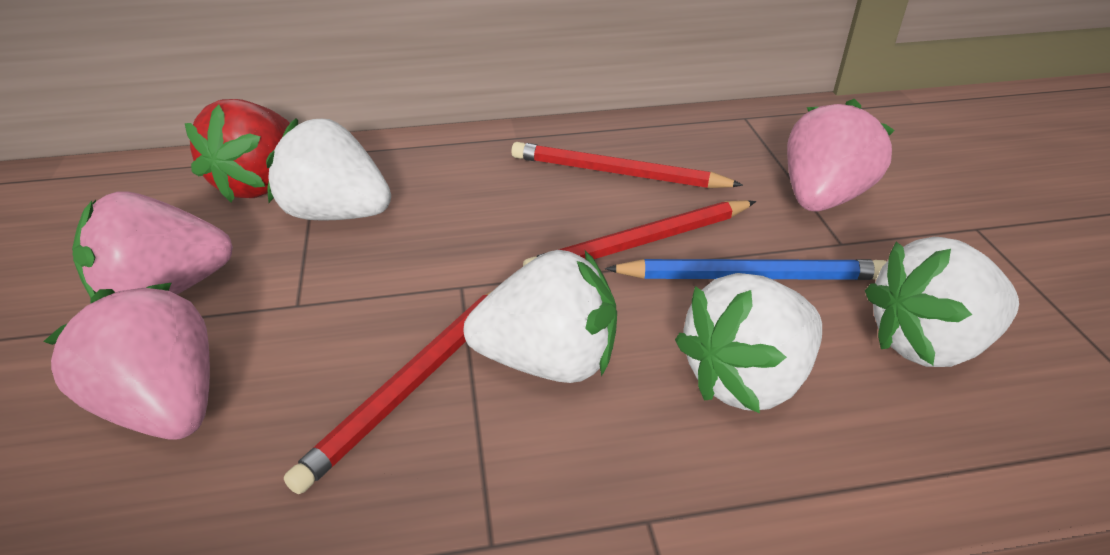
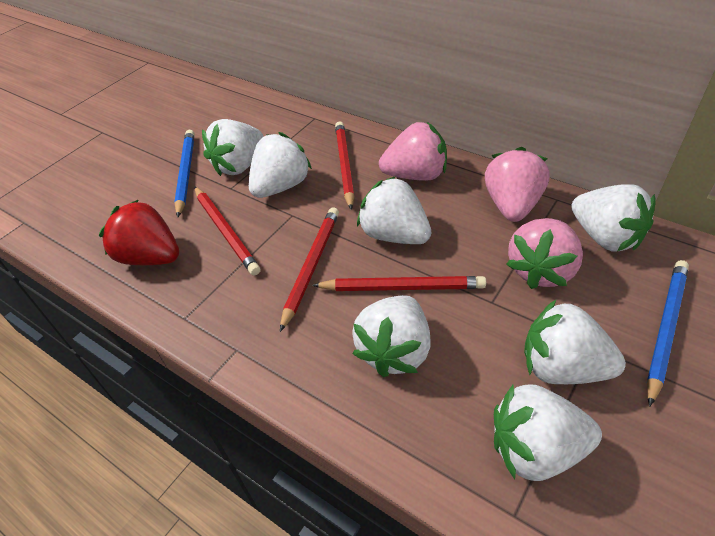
blue pencil: [605,259,887,280] = 1 -> [174,130,194,217] [647,260,689,407] = 2
red pencil: [284,291,492,494] [511,142,743,188] [523,200,756,266] = 3 -> [194,186,261,276] [280,207,339,332] [312,276,486,291] [335,121,354,210] = 4
white strawberry: [266,118,391,220] [464,250,617,383] [675,273,822,413] [865,237,1019,367] = 4 -> [202,119,264,176] [249,132,312,198] [352,295,431,377] [357,176,432,244] [494,384,602,481] [524,300,626,384] [571,184,656,251] = 7

